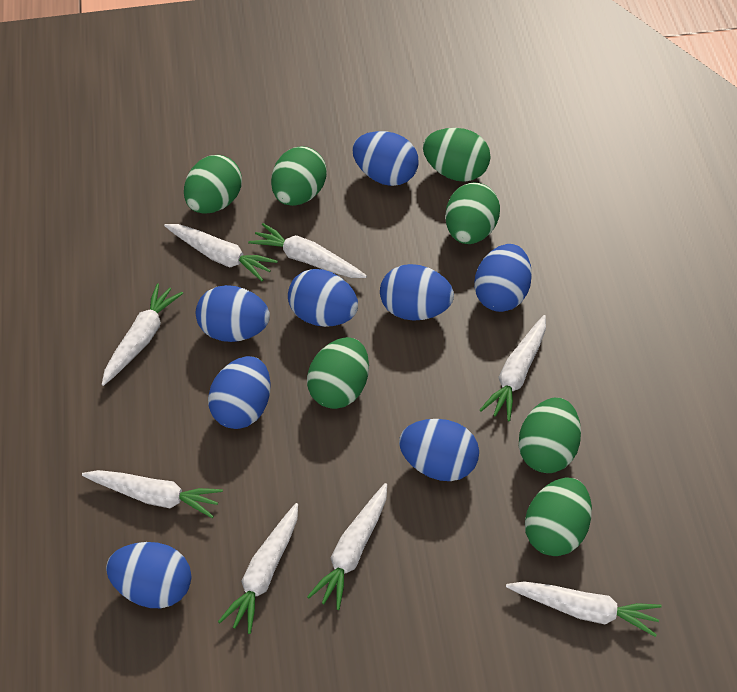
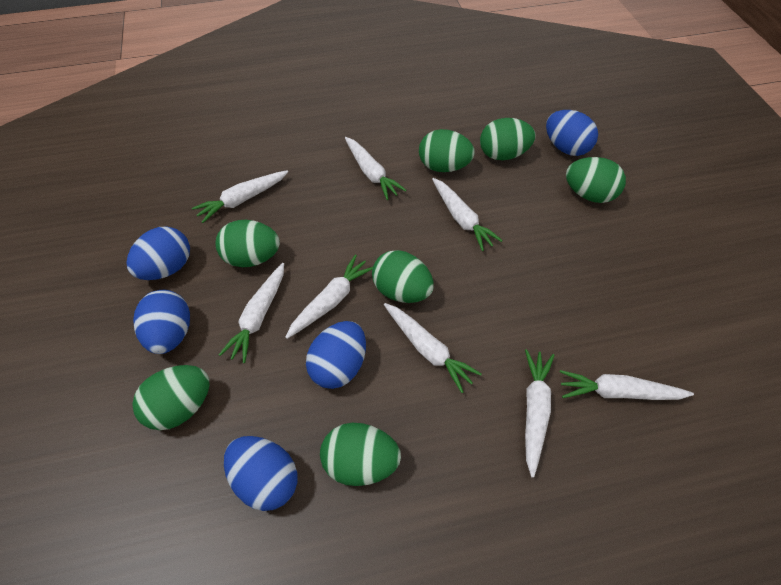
blue egg: [106,542,191,608] [196,285,270,342] [208,356,271,429] [288,269,358,327] [352,131,418,186] [380,264,454,321] [399,419,479,481] [474,244,532,312] = 8 -> [126,226,190,280] [133,290,190,354] [224,436,298,511] [306,321,366,389] [546,110,598,156] = 5

